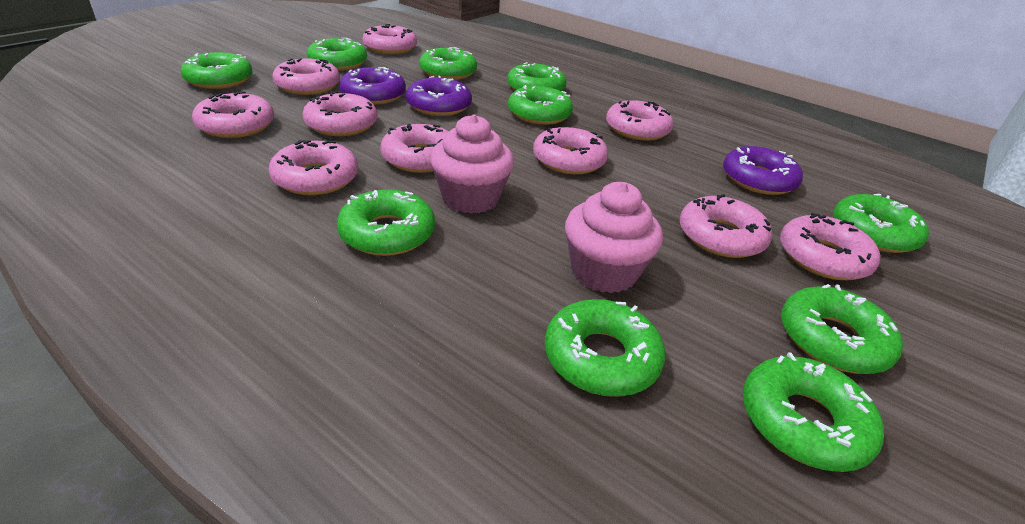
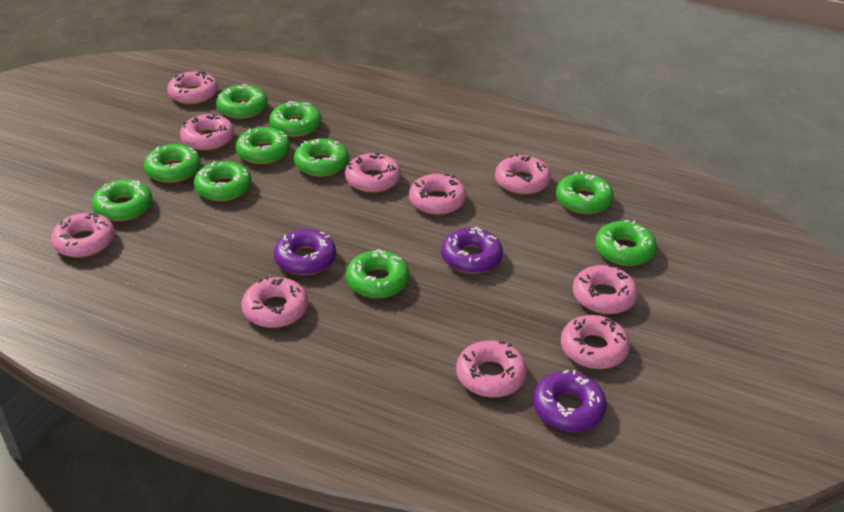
pink cupcake: [430,114,514,214] [565,182,663,293] = 2 -> none = 0

